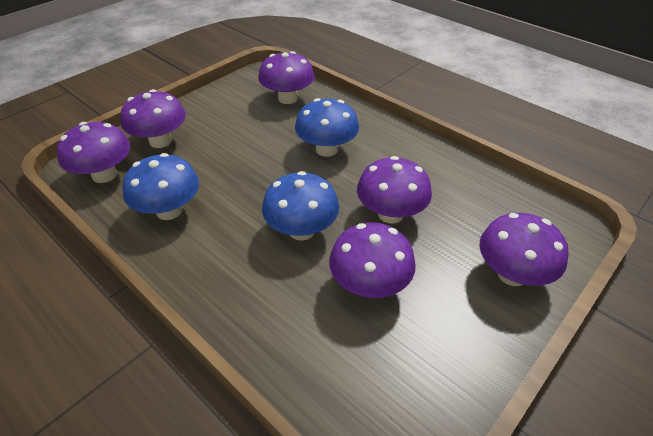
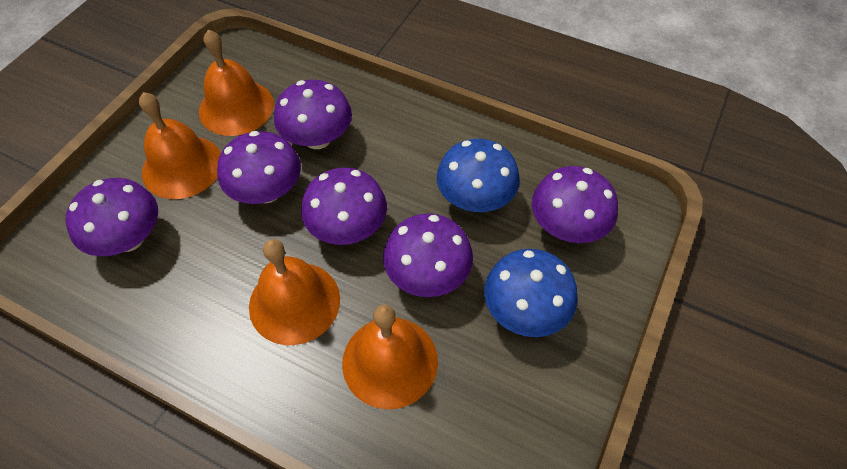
blue mushroom: [123,153,199,220] [262,171,339,241] [295,98,359,157] = 3 -> [437,139,520,212] [484,249,578,337] = 2
orange bell: none = 0 -> [139,92,221,199] [199,30,274,136] [249,239,340,345] [342,305,438,409] = 4

